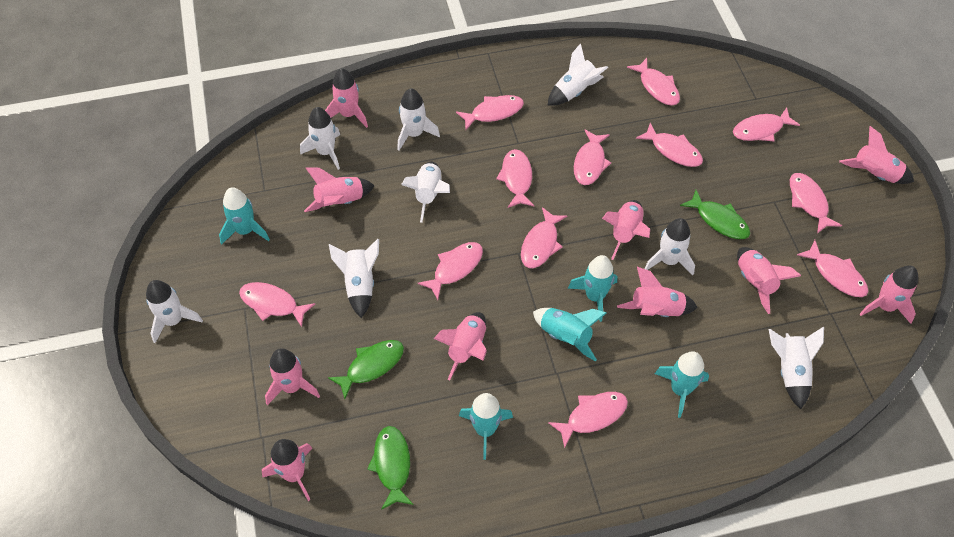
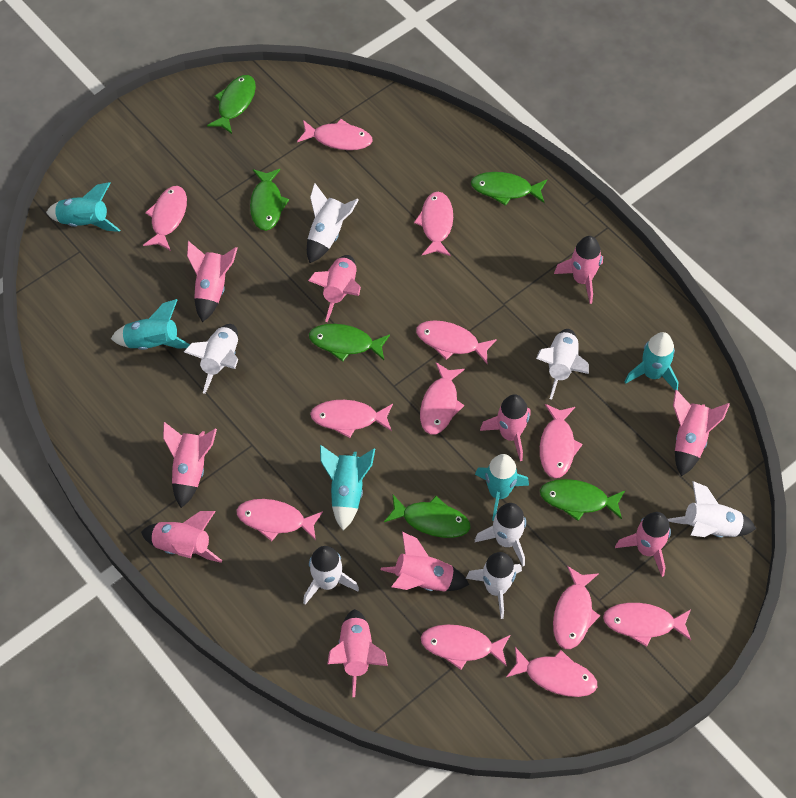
green fish: [328,340,404,399] [367,426,414,510] [680,190,750,239] = 3 -> [207,75,256,134] [250,169,289,231] [309,324,390,362] [384,495,470,538] [471,172,547,206] [540,479,625,521] = 6
white rocket: [146,280,203,343] [300,107,340,170] [329,239,379,318] [398,88,440,150] [401,162,450,223] [548,43,608,106] [645,218,695,275] [769,327,824,409] = 8 -> [184,324,238,394] [303,546,359,605] [307,183,359,263] [466,552,522,619] [475,503,526,566] [536,329,589,400] [668,481,756,538] = 7

